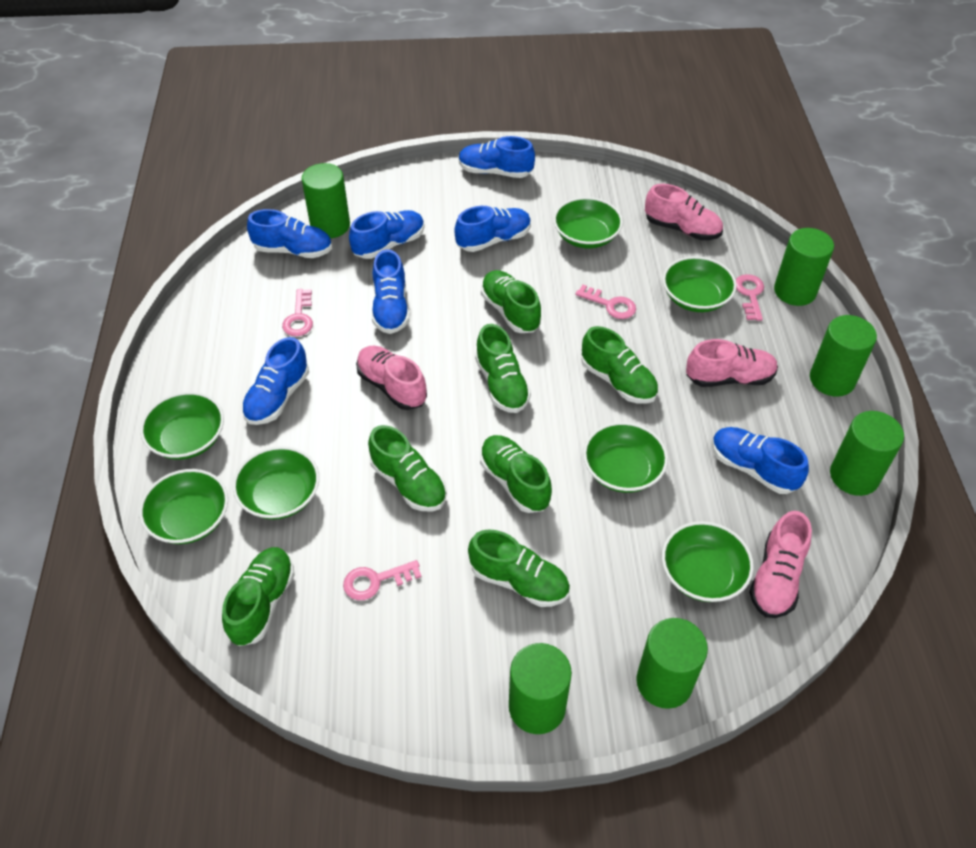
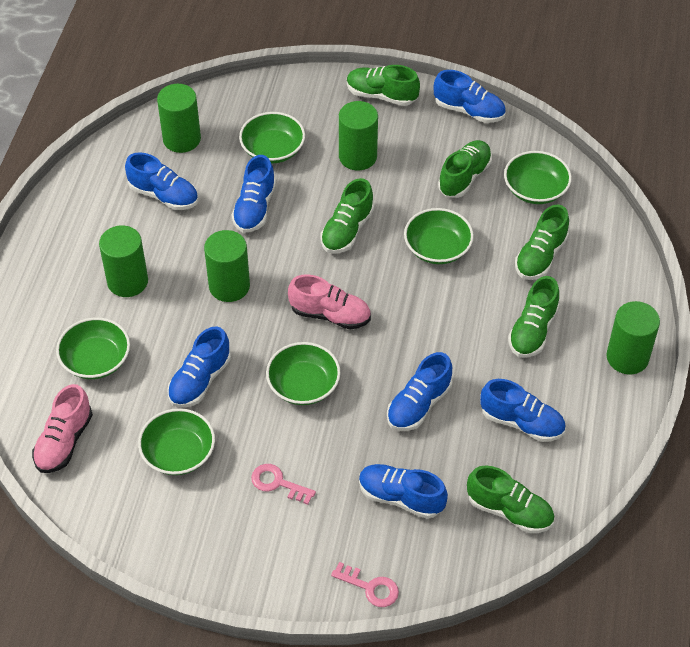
green bowl: [139,469,228,544] [140,392,224,460] [233,446,319,520] [553,197,623,248] [583,422,668,493] [662,521,754,602] [663,256,737,312] = 7 -> [56,318,130,379] [138,408,215,475] [239,112,305,164] [266,342,341,405] [404,208,474,264] [504,151,572,204] = 6
green cylinder: [302,163,350,238] [509,643,572,734] [637,618,708,709] [774,228,834,306] [810,315,877,397] [830,411,904,496] = 6 -> [99,225,148,297] [157,84,201,153] [204,230,250,302] [339,101,378,170] [606,301,660,375] = 5
green shoe: [222,547,295,646] [368,425,447,512] [468,529,570,607] [475,324,531,413] [480,435,552,513] [481,270,541,333] [581,326,658,404] = 7 -> [321,178,374,254] [347,65,420,106] [438,140,492,198] [467,466,554,533] [508,276,559,358] [515,204,569,280] = 6
pink key: [282,289,313,336] [343,560,422,600] [575,285,636,319] [736,274,764,321] = 4 -> [251,464,316,505] [331,562,399,607] = 2
pink shoe: [356,346,427,410] [645,184,723,240] [686,339,778,387] [749,511,812,618] = 4 -> [32,384,93,473] [288,274,371,329] = 2

